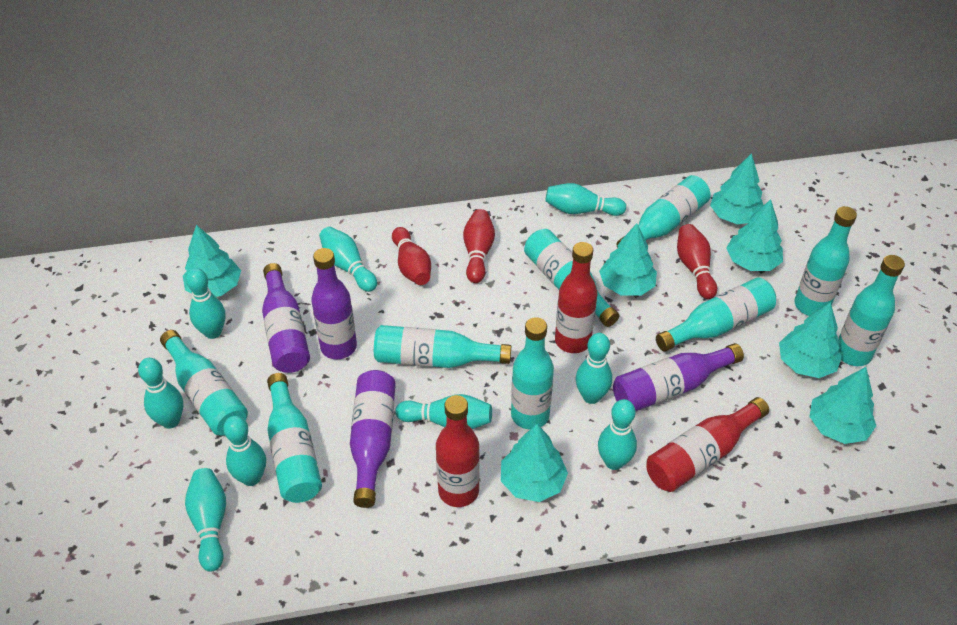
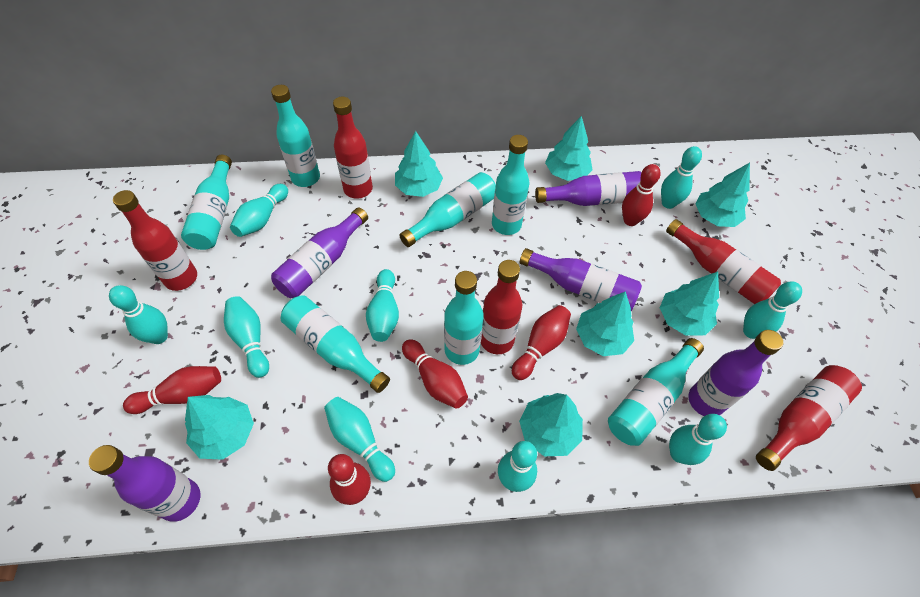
purple bottle: [262,263,310,373] [311,248,357,360] [350,370,396,508] [613,343,744,411] = 4 -> [89,445,200,522] [271,207,368,298] [520,248,642,311] [535,171,641,206] [688,330,783,416] = 5
red bottle: [436,395,480,507] [555,242,597,353] [646,397,769,492] = 3 -> [113,190,197,291] [333,97,373,199] [481,260,522,354] [666,219,781,304] [756,365,862,471] = 5
red bowling pin: [392,227,431,285] [463,209,495,283] [677,224,717,299] = 3 -> [123,366,221,414] [328,454,371,505] [402,339,468,409] [512,305,571,380] [622,164,661,226] = 5
turquoise bottle: [160,330,248,436] [267,373,322,503] [374,325,511,368] [511,317,554,429] [524,229,619,327] [617,175,710,248] [656,277,776,352] [794,206,857,316] [838,255,905,366] = 9 -> [181,155,232,250] [271,85,320,187] [281,295,390,393] [399,172,496,247] [444,271,484,365] [492,135,529,235] [608,338,704,446] = 7

